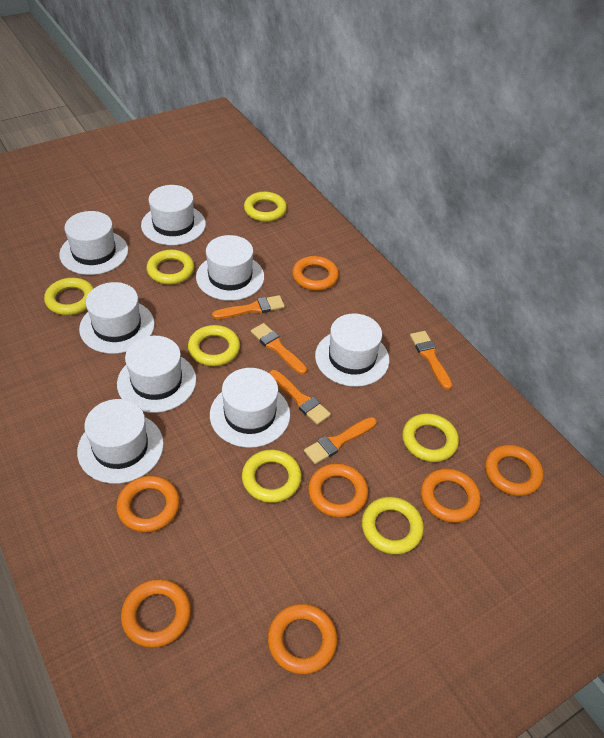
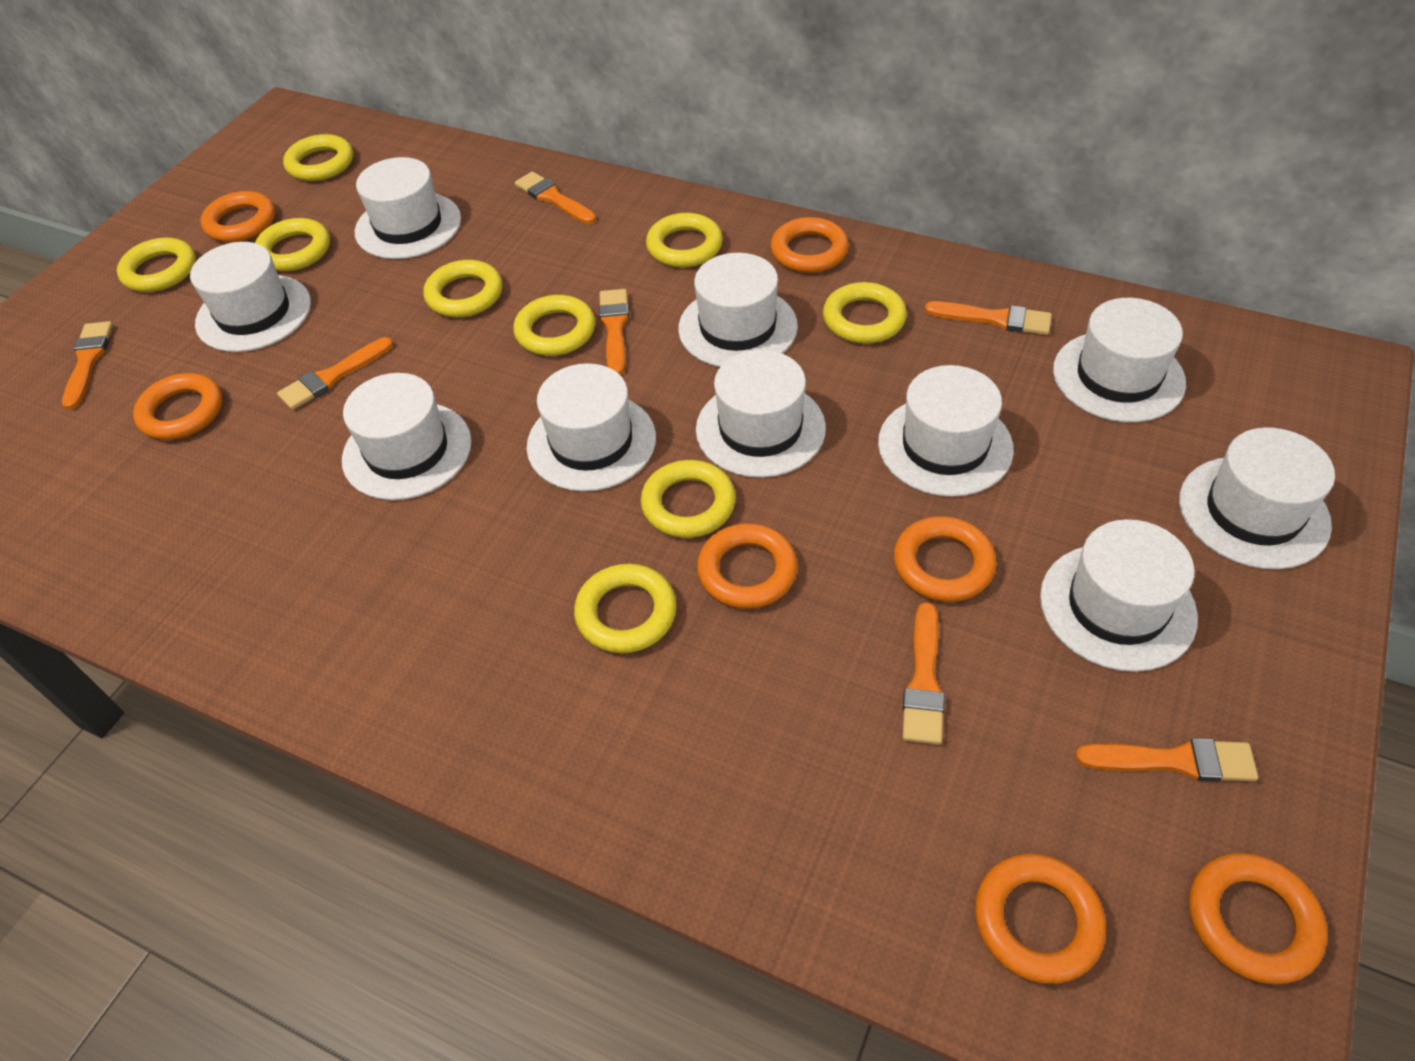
orange brush: [212,295,285,319] [251,323,307,374] [269,370,331,425] [304,417,377,464] [410,331,452,390] = 5 -> [62,321,113,410] [277,337,393,410] [515,172,596,224] [599,289,629,375] [902,602,945,745] [925,301,1052,335] [1075,738,1258,782] = 7
white hat: [59,211,128,275] [77,399,164,484] [79,282,155,354] [117,336,196,413] [141,185,206,245] [196,235,264,301] [210,368,290,448] [315,313,389,387] = 8 -> [190,242,311,352] [342,373,472,500] [355,157,461,259] [527,363,656,491] [678,253,798,367] [696,350,826,478] [878,365,1014,497] [1040,519,1198,672] [1053,298,1186,422] [1179,427,1335,569] = 10
yellow ring: [44,278,94,315] [147,250,194,285] [188,325,240,366] [242,450,302,503] [244,192,287,222] [362,497,424,555] [402,413,459,462] = 7 -> [117,237,196,292] [255,218,330,271] [283,134,353,181] [424,260,502,317] [513,295,595,356] [574,564,677,653] [641,460,736,538] [646,213,723,268] [823,282,907,344] = 9

